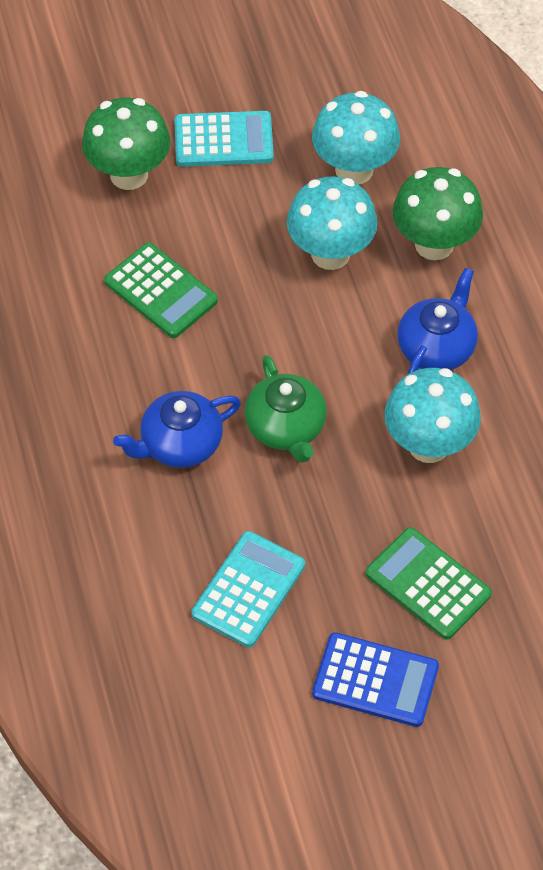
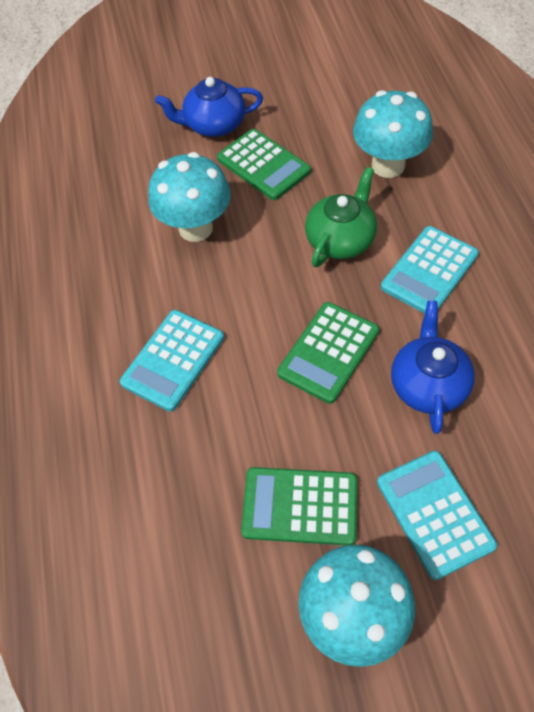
blue calculator: [312,632,439,727] = 1 -> none = 0
green calculator: [104,242,218,338] [366,527,492,640] = 2 -> [217,129,311,200] [241,467,357,545] [277,302,379,404] = 3
green mushroom: [82,97,170,190] [393,167,483,260] = 2 -> none = 0
turquoise calculator: [175,111,274,167] [191,531,305,648] = 2 -> [120,310,224,412] [377,451,497,580] [381,226,479,314] = 3

